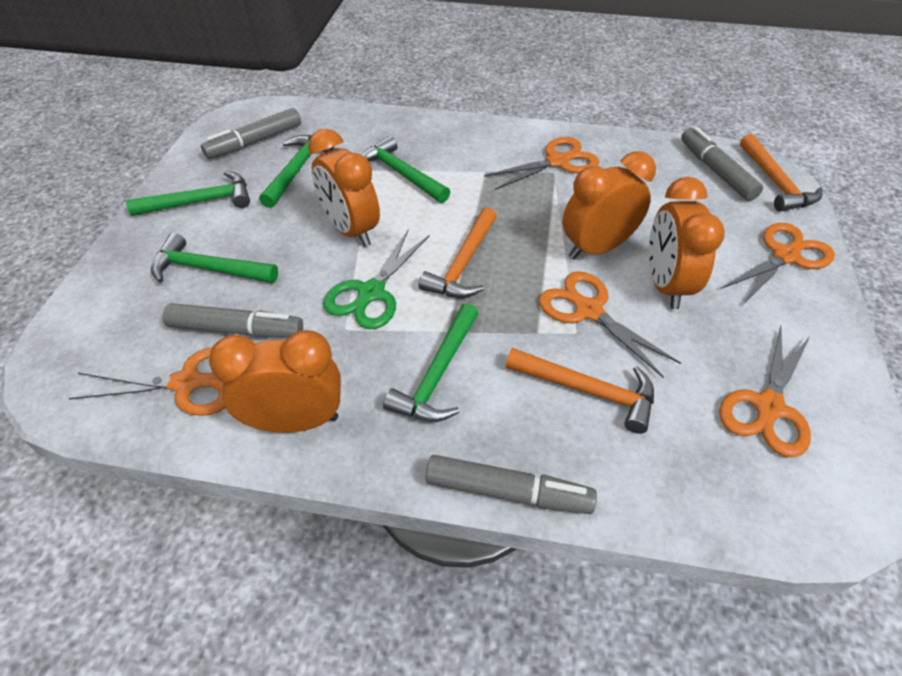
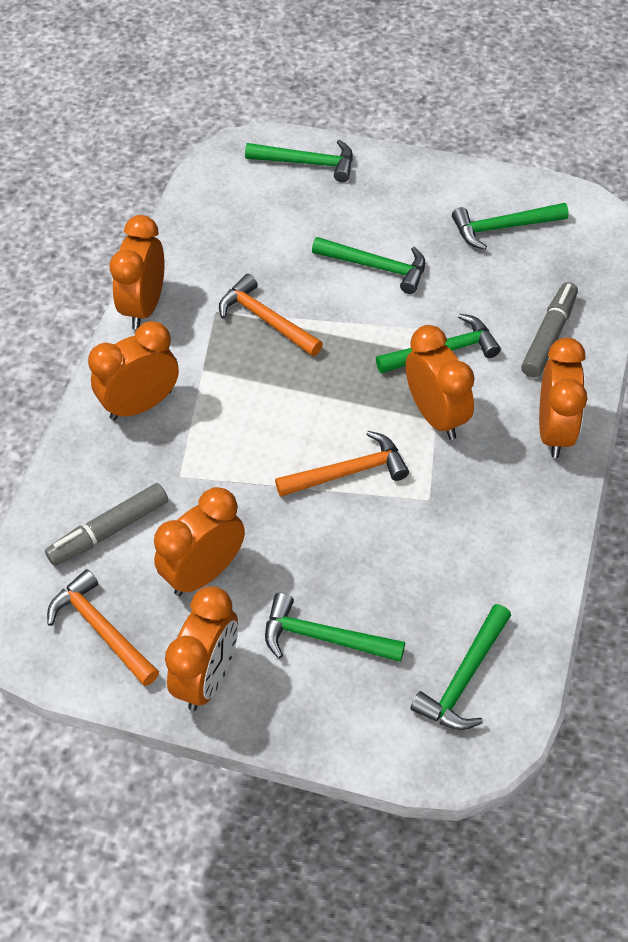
green hammer: [126,171,250,216] [151,233,278,283] [259,135,335,208] [362,136,450,203] [383,303,479,422] = 5 -> [245,140,353,182] [265,593,405,662] [312,237,425,294] [376,314,501,374] [410,604,511,730] [452,203,569,250] = 6
green scissors: [323,230,429,329] = 1 -> none = 0
grey marker: [163,303,303,338] [201,108,301,159] [426,455,597,514] [681,127,763,201] = 4 -> [45,483,168,566] [521,282,578,378] = 2
orange clock: [209,330,341,433] [308,129,380,247] [563,151,656,259] [649,177,725,309] = 4 -> [88,321,179,420] [109,215,165,329] [154,487,245,596] [165,586,238,711] [406,325,475,440] [539,338,587,458] = 6
orange scissors: [69,347,225,416] [484,137,599,190] [539,271,681,378] [719,326,811,457] [721,223,835,305] = 5 -> none = 0

